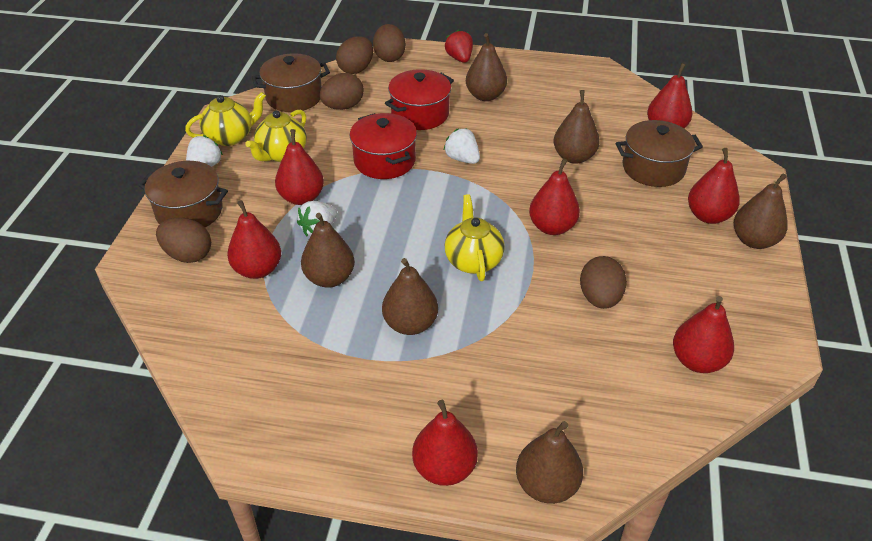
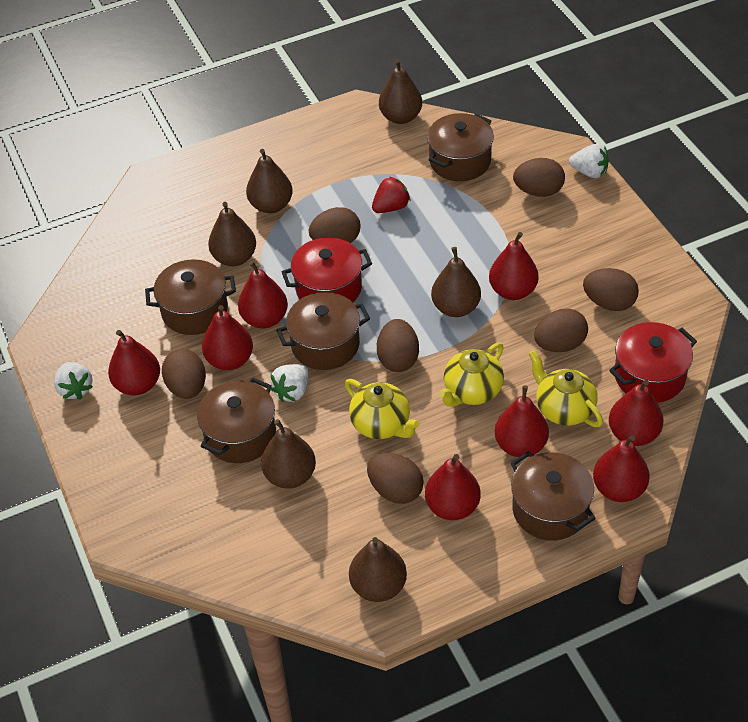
brown egg: [156,218,211,263] [320,73,364,110] [336,36,373,74] [373,24,406,62] [580,256,627,309] = 5 -> [162,349,206,399] [309,207,361,243] [367,453,424,504] [377,319,419,372] [513,158,565,197] [534,308,588,352] [583,268,639,311] = 7
brown pot: [138,161,228,227] [252,53,330,112] [616,120,703,187] = 3 -> [145,259,236,335] [197,377,276,463] [276,292,370,370] [427,113,494,181] [511,451,596,541] = 5
red pear: [227,200,281,279] [275,129,324,205] [412,400,478,486] [529,159,580,235] [647,63,692,128] [673,296,734,373] [688,148,740,224] = 7 -> [108,330,160,395] [202,305,253,370] [238,261,288,328] [425,454,481,520] [489,232,539,300] [495,385,549,457] [593,435,650,502] [609,380,664,446] = 8

